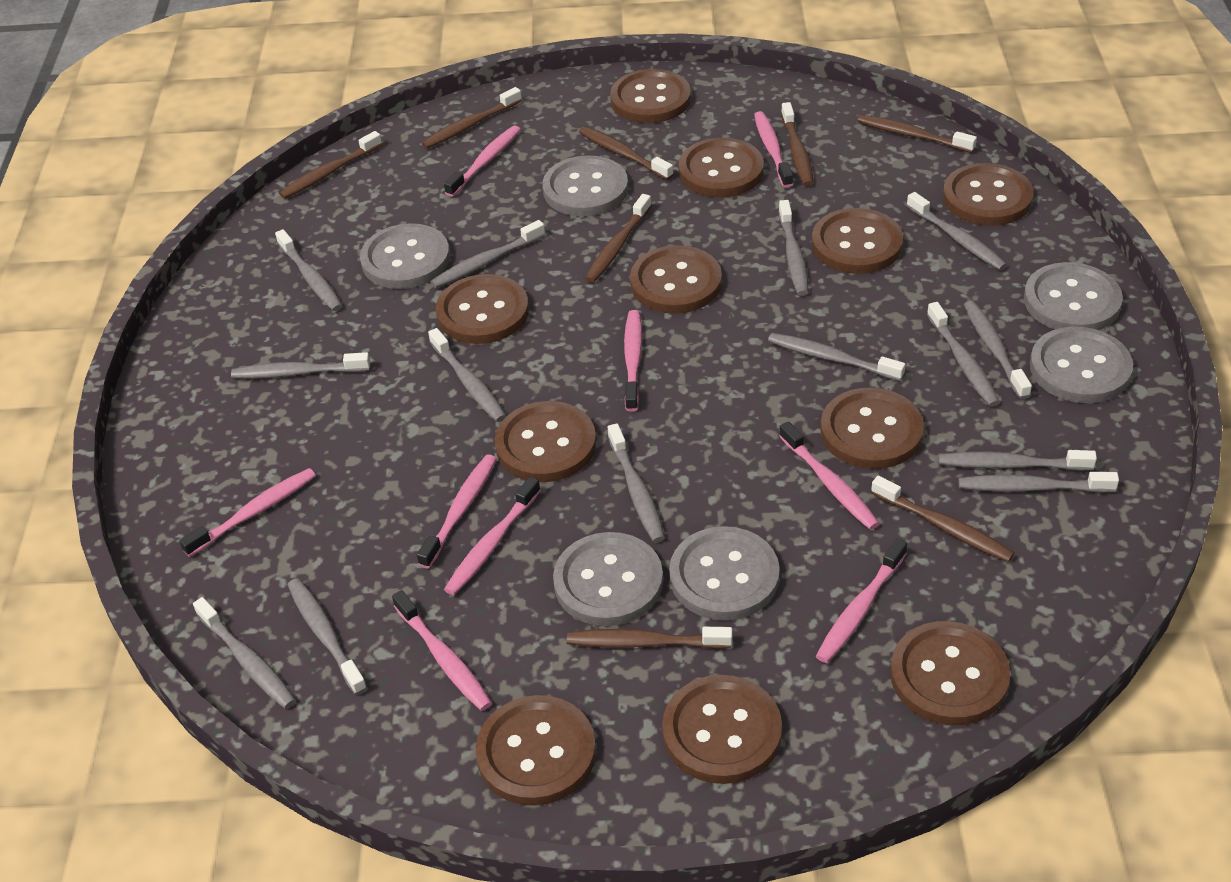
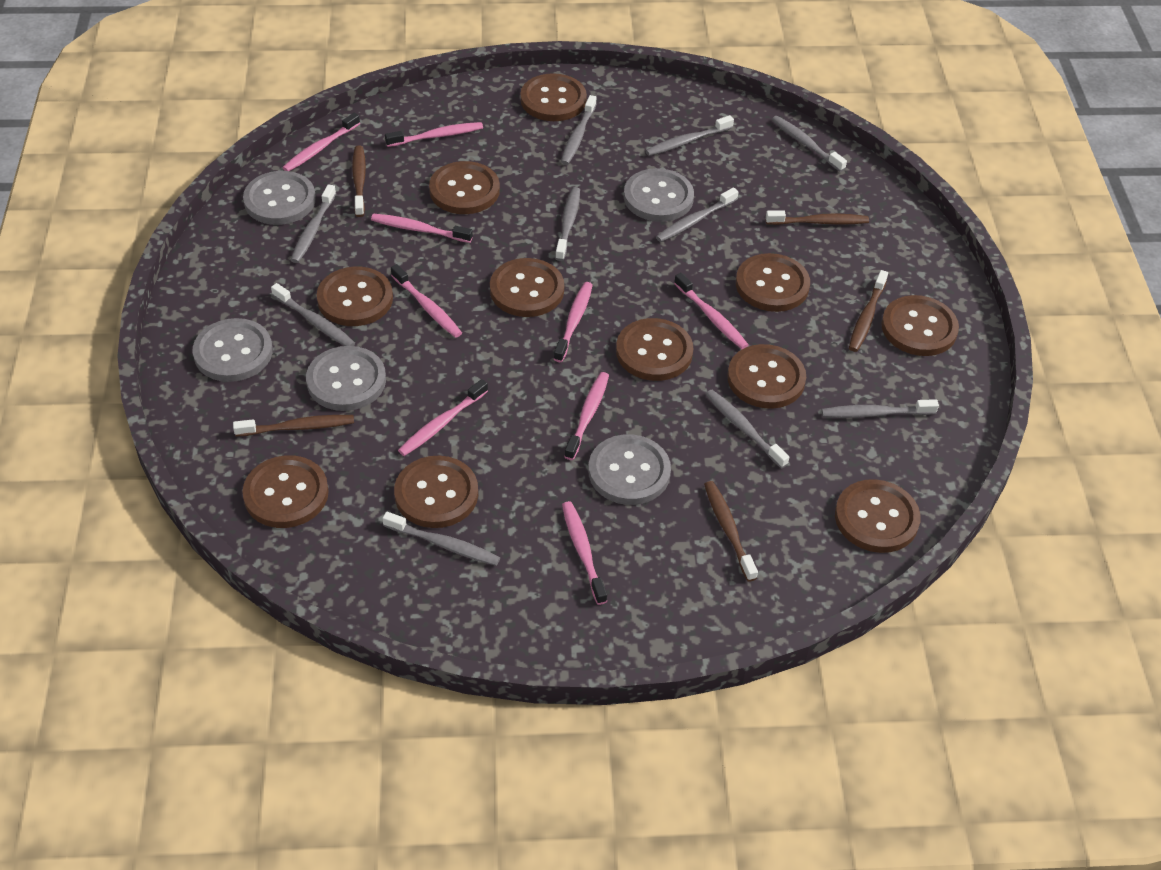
brown toothbrush: [279,131,382,199] [422,87,522,149] [567,627,732,649] [579,126,674,180] [585,194,651,283] [781,102,814,186] [857,115,977,153] [871,475,1015,562] = 8 -> [233,415,354,436] [352,145,366,217] [704,481,758,582] [766,210,869,225] [849,270,888,352] = 5
grey button: [360,223,450,289] [542,155,628,216] [553,532,663,626] [669,526,780,620] [1024,262,1123,330] [1030,326,1133,403] = 6 -> [193,318,273,382] [243,171,316,225] [306,346,386,411] [588,434,671,505] [624,168,694,222] = 5
grey toothbrush: [193,597,296,709] [231,352,370,379] [275,229,343,311] [288,578,367,695] [428,328,506,422] [431,220,545,288] [608,423,665,542] [768,333,905,381] [778,200,809,296] [907,192,1007,270] [927,302,1000,407] [939,450,1097,471] [958,472,1119,493] [964,301,1032,399] = 14 -> [271,283,355,346] [291,184,336,263] [382,512,501,566] [555,187,580,261] [561,95,597,165] [645,115,734,156] [656,187,738,242] [705,390,789,469] [772,116,847,172] [821,399,939,418] = 10

